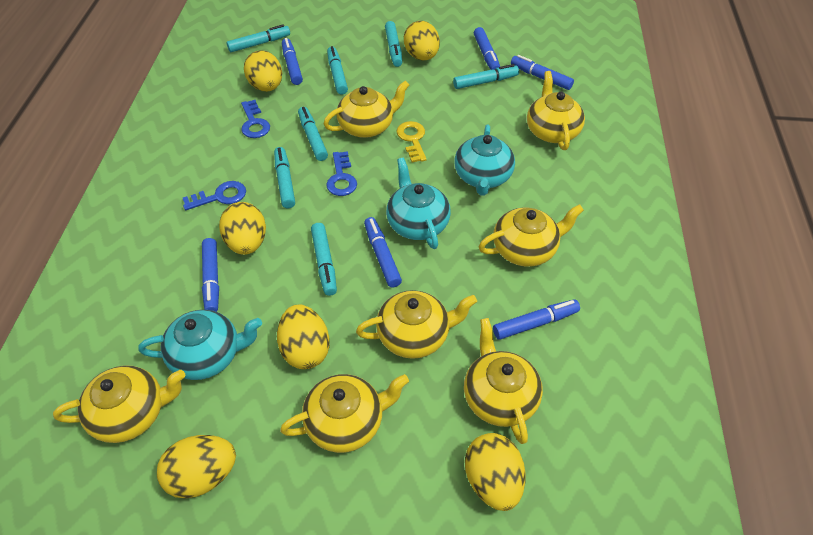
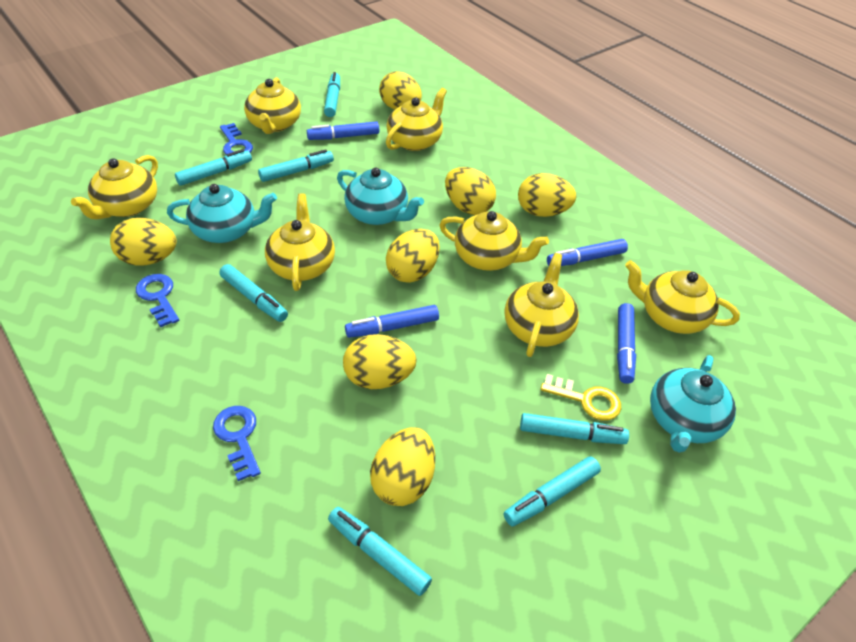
blue marker: [202,238,219,312] [282,38,303,85] [364,217,402,288] [474,27,500,70] [493,299,580,340] [511,55,574,90] = 6 -> [307,121,379,140] [345,305,439,338] [547,239,628,266] [617,303,636,384] = 4
yellow egg: [157,435,236,498] [219,202,266,255] [244,50,282,92] [277,305,330,369] [404,21,440,60] [465,433,526,511] = 6 -> [110,218,177,266] [343,334,417,389] [370,427,435,506] [379,71,422,110] [386,229,440,283] [445,167,496,215] [518,173,576,217] = 7

